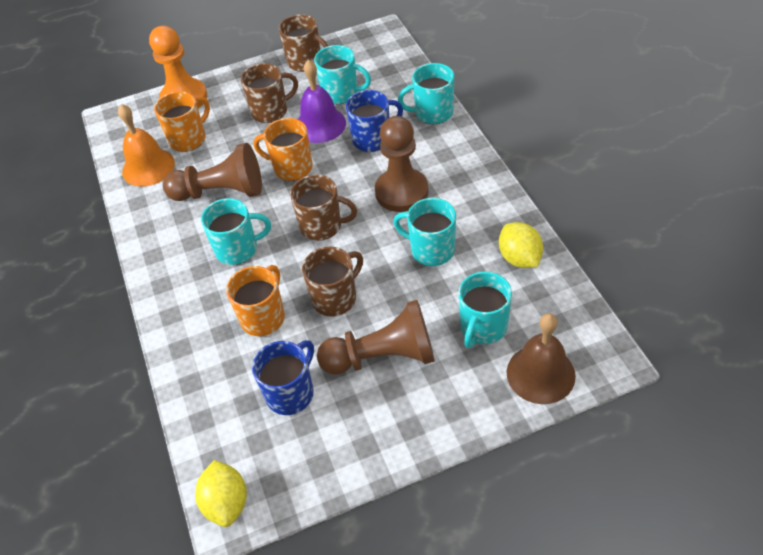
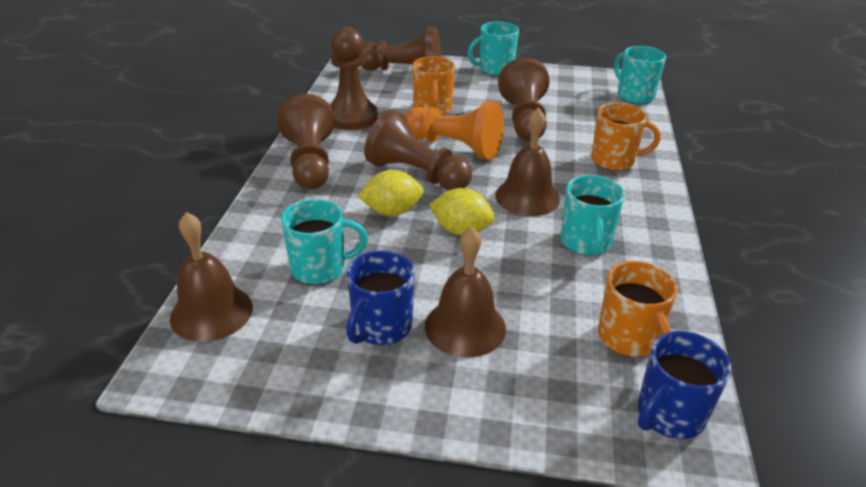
brown bell: [507,313,576,404] = 1 -> [170,212,253,342] [425,227,506,358] [495,107,560,216] = 3
brown mug: [241,63,298,123] [279,14,328,72] [290,175,357,241] [302,247,363,317] = 4 -> none = 0
brown pawn: [163,143,262,201] [317,300,435,374] [375,116,428,212] = 3 -> [277,94,335,189] [330,27,378,130] [361,27,441,70] [364,109,472,191] [498,58,550,141] = 5
orange bell: [118,104,175,187] = 1 -> none = 0
purple bell: [298,60,346,143] = 1 -> none = 0
turquoise mug: [201,198,271,265] [314,45,371,104] [393,198,456,266] [398,63,454,124] [459,272,512,348] = 5 -> [281,199,368,285] [467,22,519,76] [561,175,625,256] [614,46,666,104] = 4

